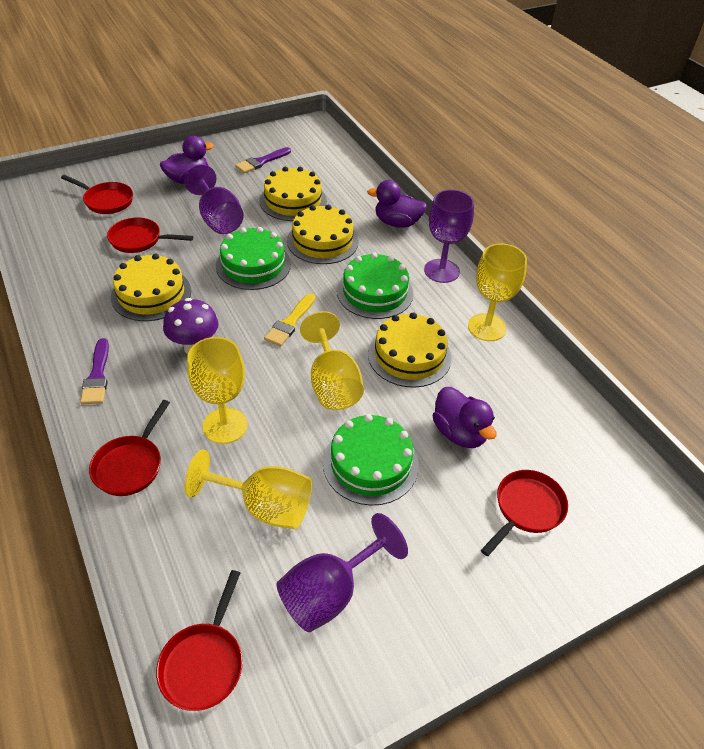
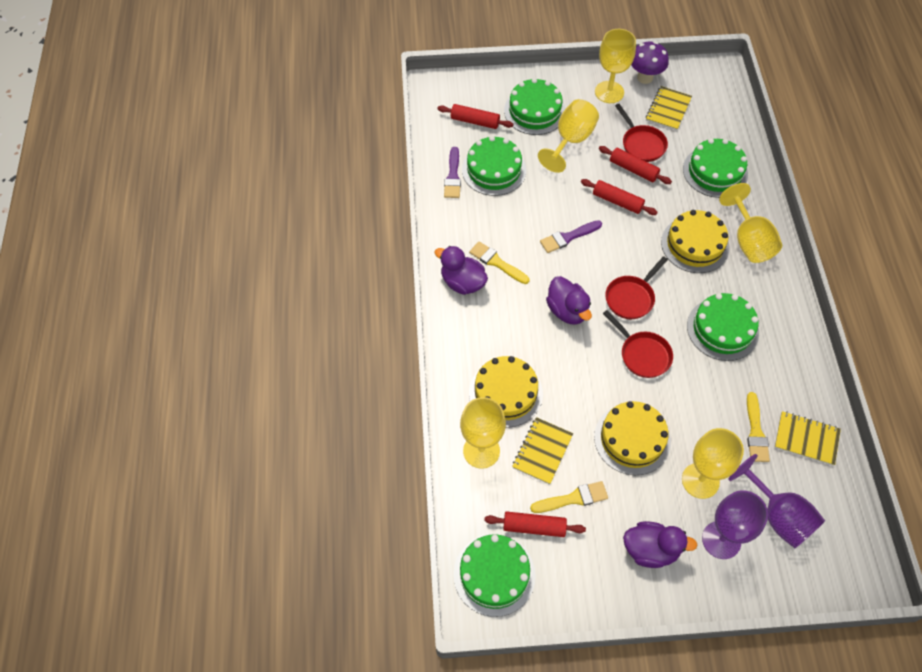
green cake: [216,227,291,290] [323,414,419,506] [337,252,414,319] = 3 -> [453,534,536,617] [462,136,526,196] [504,78,566,135] [683,138,748,198] [687,293,759,361] = 5
purple goblet: [184,164,244,234] [277,513,408,632] [424,189,474,283] = 3 -> [702,490,768,559] [728,454,825,548] = 2
red pan: [61,175,133,214] [89,400,170,496] [107,217,193,253] [156,570,243,711] [481,470,568,556] = 5 -> [603,310,673,378] [605,256,668,319] [615,104,668,162] = 3
red rolling pin: none = 0 -> [437,104,514,129] [484,511,586,537] [581,179,658,215] [599,146,672,184] = 4
yellow brush: [264,293,315,347] = 1 -> [469,241,529,284] [530,481,608,513] [747,392,770,462] = 3
yellow cake: [111,254,191,321] [259,167,327,221] [287,205,359,264] [368,312,451,388] = 4 -> [469,356,543,427] [594,401,671,475] [661,210,729,273] = 3
yellow goblet: [184,449,312,529] [187,337,247,444] [300,311,364,410] [468,243,527,341] = 4 -> [460,397,506,469] [538,99,599,173] [595,29,636,103] [682,428,744,499] [719,183,782,263] = 5
yellow notebook: none = 0 -> [512,417,573,485] [646,86,692,131] [774,411,841,466] = 3

